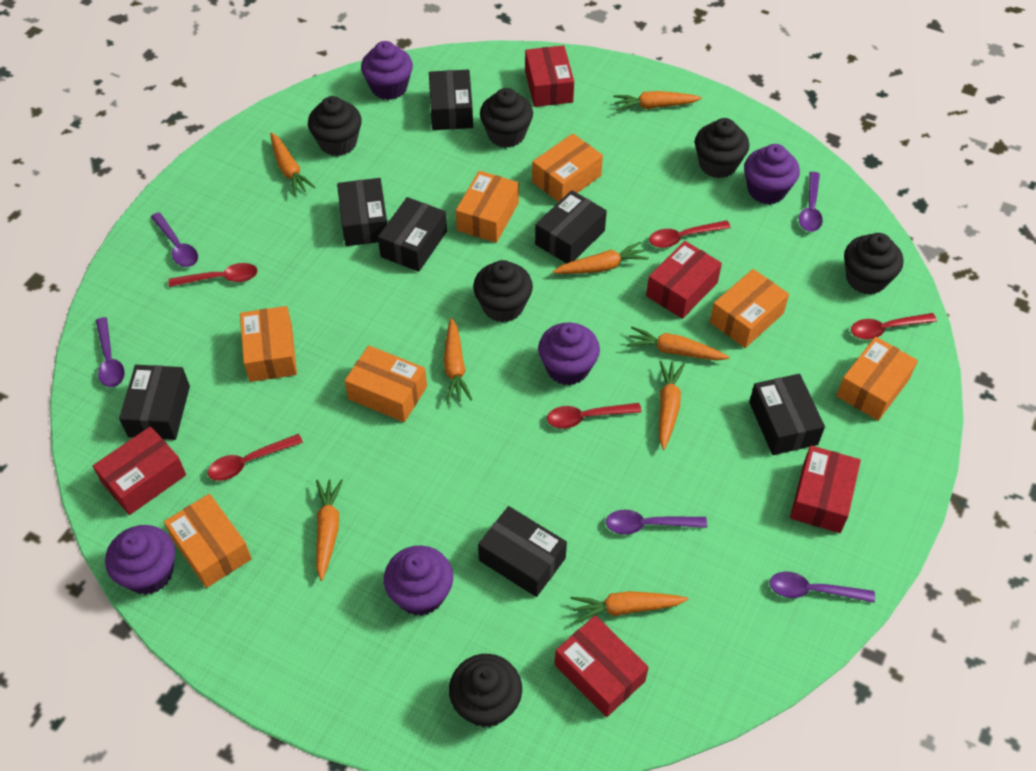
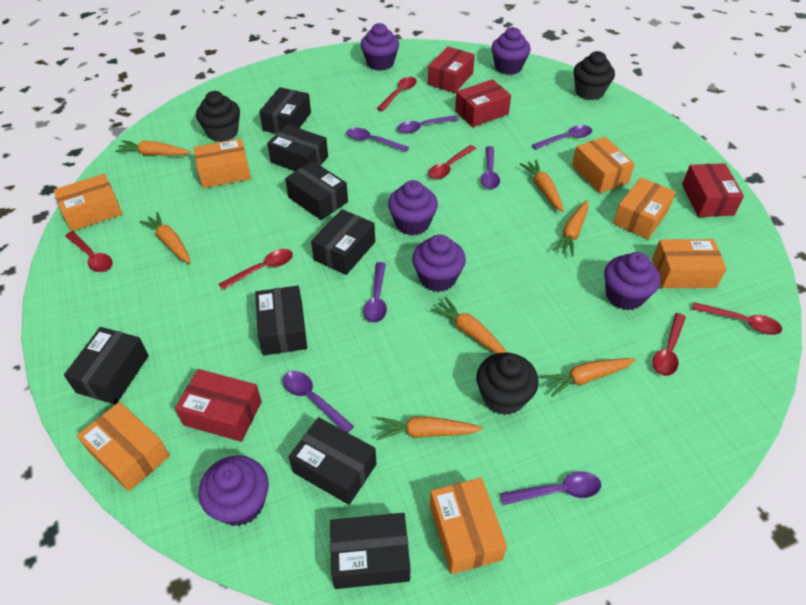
black box: [119,365,190,440] [337,178,387,246] [378,197,447,272] [429,70,473,130] [478,506,567,597] [535,190,607,263] [749,374,825,455] = 7 -> [64,327,149,405] [255,286,307,355] [259,87,311,134] [267,124,328,171] [285,161,348,220] [289,417,377,505] [311,209,375,275] [330,513,410,589] = 8
black cupcake: [308,96,362,156] [449,654,522,728] [473,260,533,322] [480,88,533,148] [695,118,749,178] [844,233,903,295] = 6 -> [196,91,240,142] [476,352,539,415] [574,51,615,100] = 3
orange carrot: [270,133,316,196] [316,479,343,581] [444,318,472,403] [553,242,649,274] [571,591,689,623] [613,91,702,111] [627,327,729,361] [659,361,685,450] = 8 -> [115,140,191,156] [140,212,191,263] [376,416,483,440] [431,297,507,353] [520,160,564,212] [541,358,636,397] [553,200,589,257] = 7
purple cupcake: [105,525,175,595] [361,41,413,100] [384,545,453,616] [538,322,600,385] [744,144,800,204] = 5 -> [199,455,269,526] [360,23,399,71] [388,180,438,236] [412,234,466,292] [491,27,531,75] [604,252,660,310] = 6
purple spoon: [96,317,125,387] [151,212,198,267] [606,510,707,534] [769,572,875,603] [799,172,823,232] = 5 -> [283,371,354,433] [346,128,409,152] [364,262,387,323] [397,115,459,133] [481,146,500,189] [500,471,601,505] [532,125,592,150] = 7
red box: [93,426,186,515] [525,45,574,107] [555,615,649,717] [646,241,722,319] [790,445,861,533] = 5 -> [175,369,262,442] [428,46,475,93] [455,79,511,127] [682,163,744,217] = 4
red spoon: [168,263,258,287] [208,434,303,481] [547,403,642,429] [649,220,731,248] [851,313,937,340] = 5 -> [65,231,113,272] [219,249,293,290] [377,77,417,112] [428,145,476,179] [653,313,686,376] [692,302,782,335] = 6

